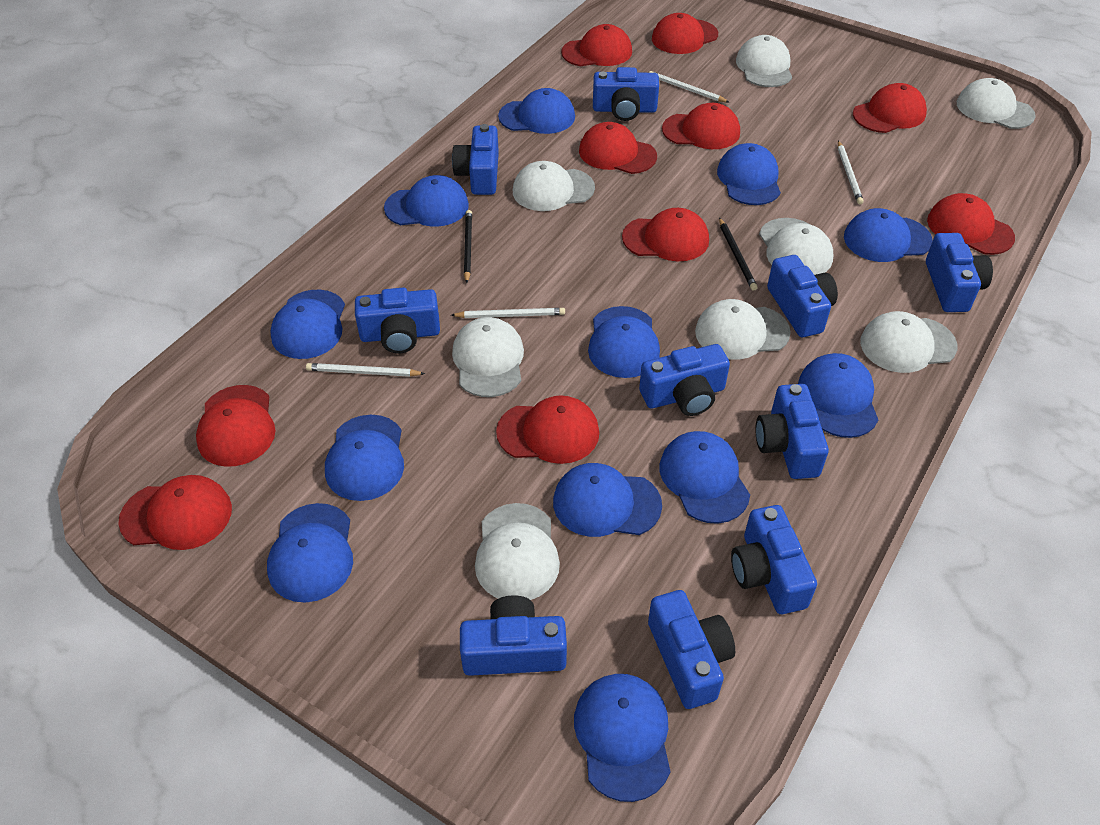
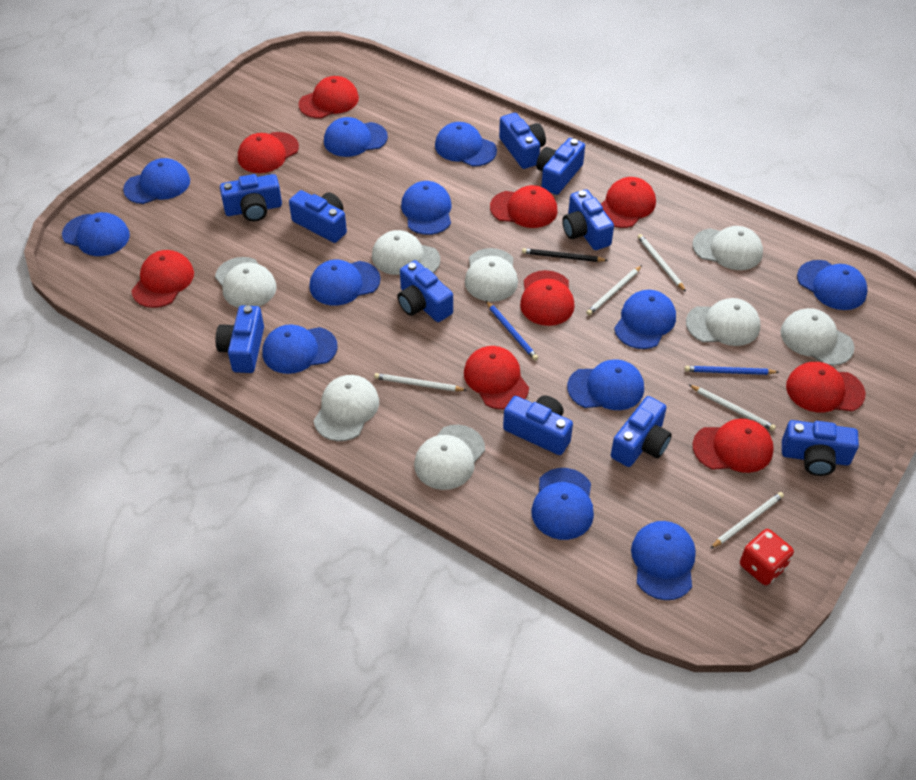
black pencil: [464,210,472,283] [719,218,758,291] = 2 -> [522,248,608,262] = 1
blue pencil: none = 0 -> [486,301,538,361] [685,366,779,375] = 2
red cap: [118,475,232,550] [196,385,276,467] [496,395,599,464] [561,24,632,66] [579,122,657,174] [622,208,709,261] [652,13,718,54] [662,103,740,149] [853,83,927,133] [927,193,1015,255] = 10 -> [131,250,194,308] [238,132,299,173] [299,76,359,119] [464,346,529,410] [490,185,557,228] [520,270,575,326] [601,177,656,228] [692,419,774,473] [786,362,866,413] = 9
red dice: none = 0 -> [740,529,794,585] = 1
white pencil: [306,363,425,377] [451,308,565,318] [649,71,729,102] [838,141,864,204] = 4 -> [374,373,467,391] [586,265,642,315] [637,234,686,292] [689,385,776,431] [710,492,784,549] = 5

